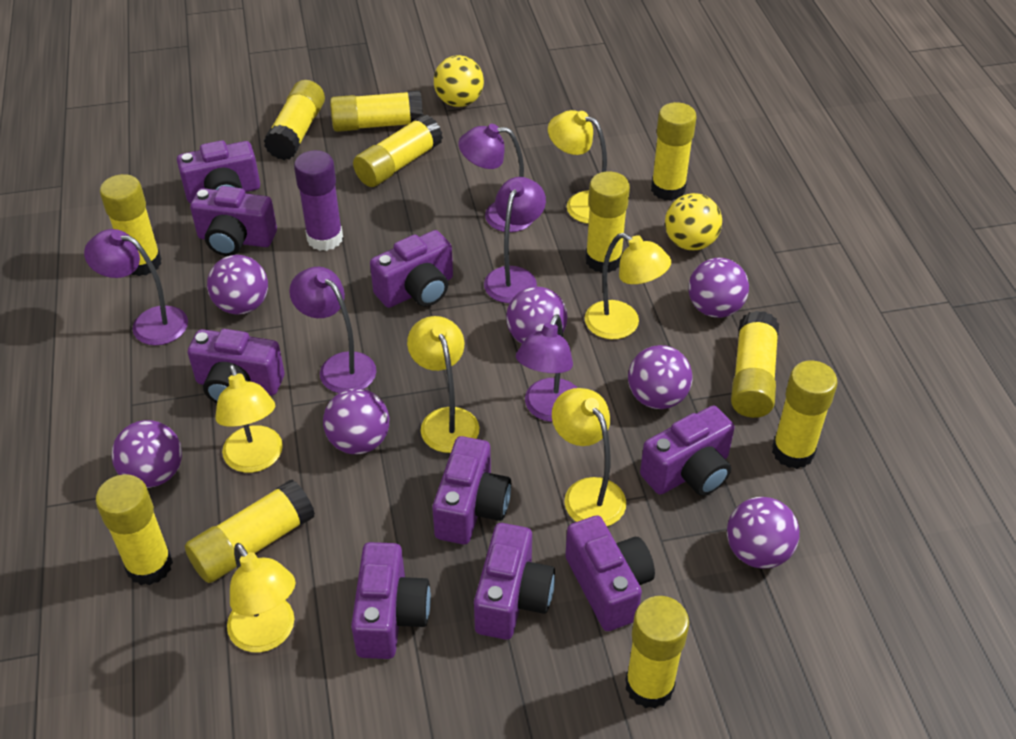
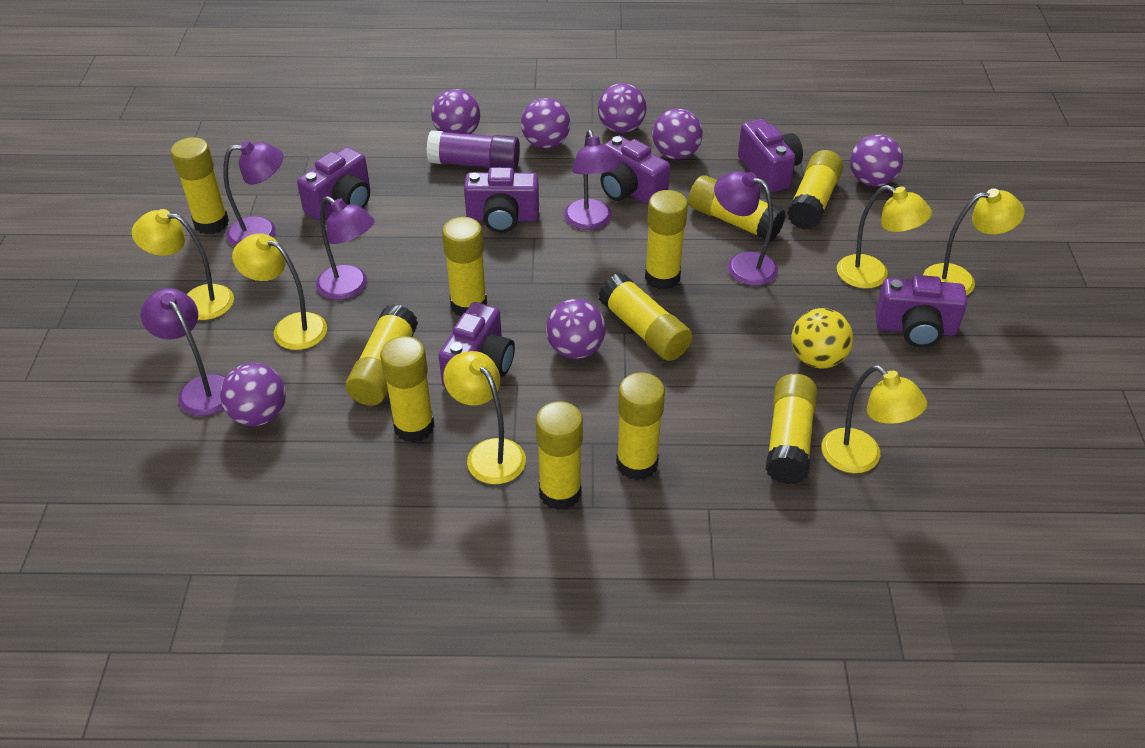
purple camera: [177,140,260,203] [188,329,285,403] [190,186,277,256] [351,542,431,659] [370,230,453,308] [432,436,511,544] [474,523,555,640] [565,515,655,631] [640,406,735,496] = 9 -> [297,147,370,221] [439,302,515,388] [464,167,539,233] [600,136,670,205] [738,119,803,193] [875,275,967,347] = 6
yellow ball: [434,55,484,107] [665,193,722,250] = 2 -> [791,308,853,369] = 1

